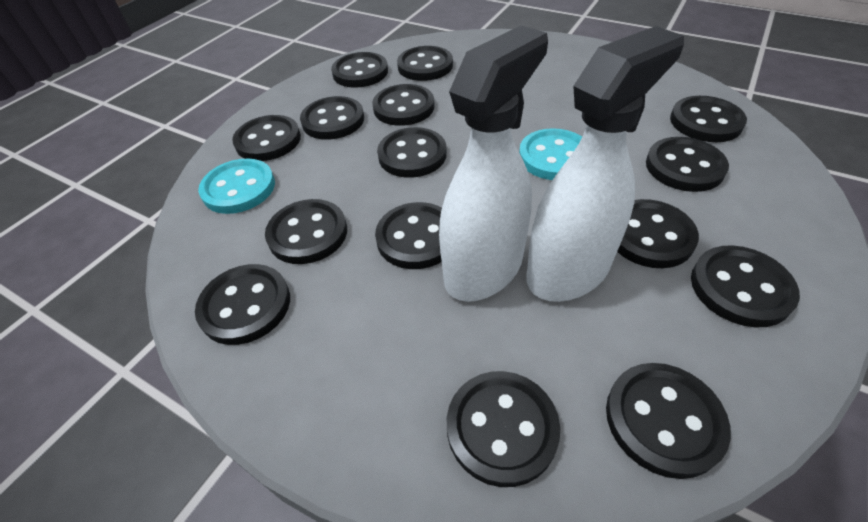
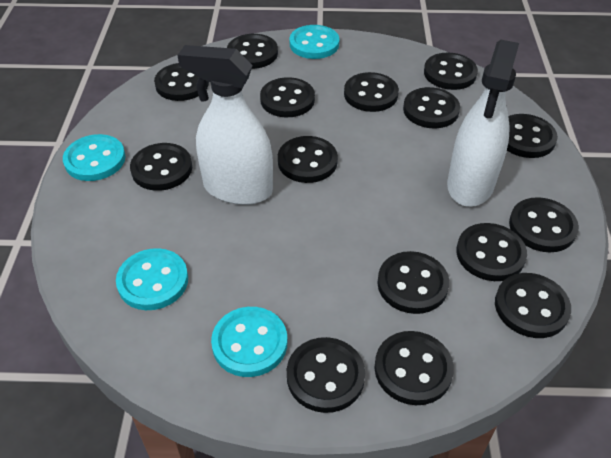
turquoise button: [198,159,275,214] [519,128,582,180] = 2 -> [63,134,125,181] [116,248,188,310] [211,307,287,377] [289,25,339,59] = 4

